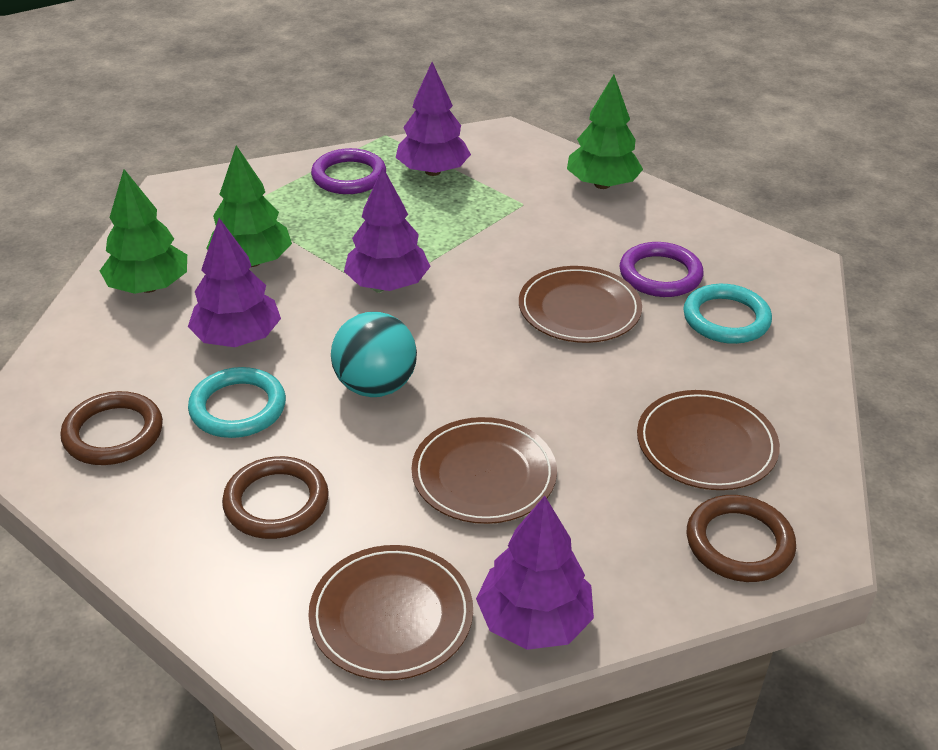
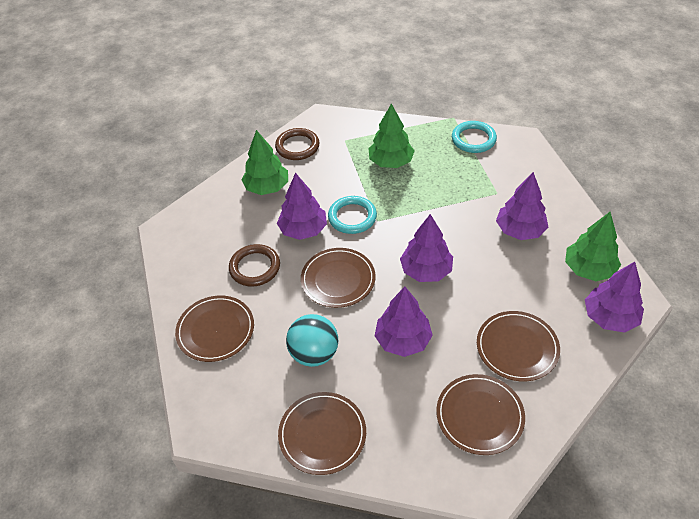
brown plate: [308,545,473,680] [411,417,557,524] [519,266,642,343] [637,390,780,490] = 4 -> [175,296,254,362] [278,392,366,475] [301,248,376,308] [436,374,525,455] [477,311,560,381] = 5
brown ring: [60,391,163,465] [222,456,329,539] [687,495,796,582] = 3 -> [229,244,280,287] [275,128,320,160] = 2
purple ring: [311,148,386,194] [619,242,703,297] = 2 -> none = 0
purple tree: [188,218,281,347] [344,167,431,291] [395,62,471,176] [476,496,594,650] = 4 -> [277,173,327,240] [375,287,433,357] [400,214,453,282] [496,172,548,240] [585,262,644,333] = 5

